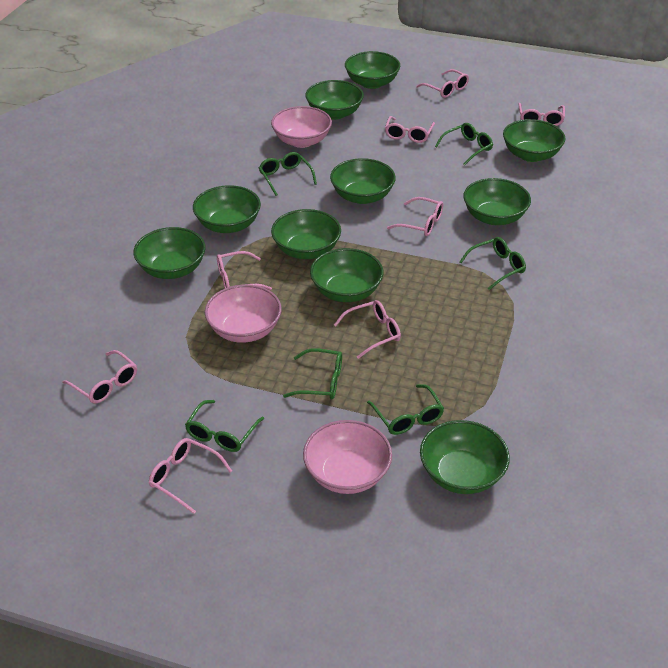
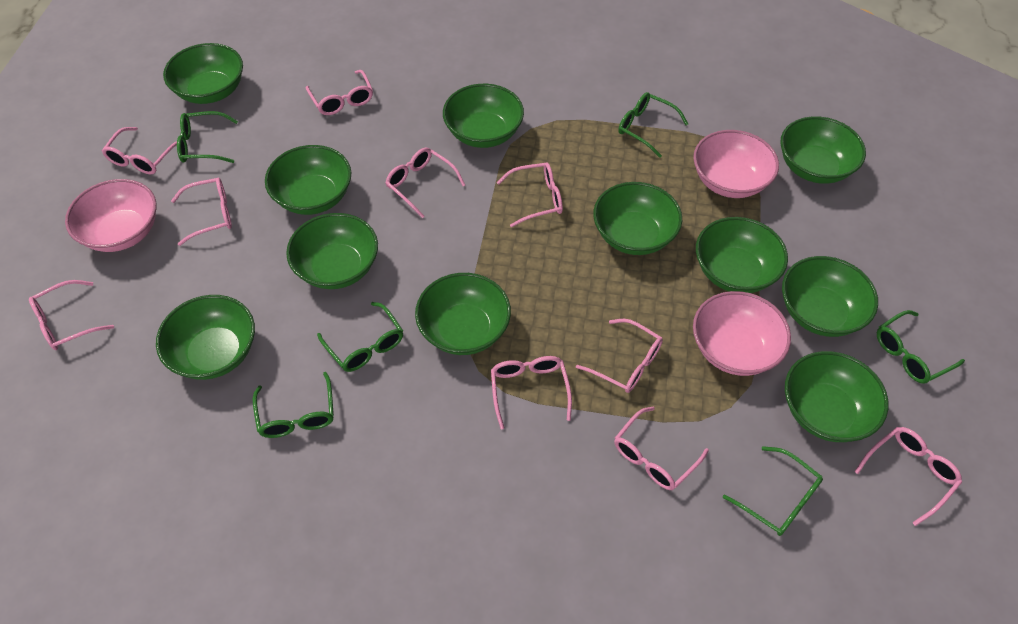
green bowl: [134,227,206,279] [193,185,261,233] [271,209,341,259] [305,80,364,120] [310,248,384,302] [330,158,396,204] [345,51,400,89] [420,420,510,494] [464,178,531,225] [503,119,566,162] = 10 -> [156,295,255,380] [163,43,243,104] [265,145,351,215] [286,213,378,289] [415,273,511,355] [443,84,524,148] [593,182,682,255] [696,217,788,293] [780,116,866,184] [782,256,878,337] [785,351,889,442] = 11
pink glasses: [63,350,137,403] [149,438,232,514] [217,251,272,290] [334,300,401,359] [385,116,435,143] [387,197,443,236] [416,69,469,98] [518,103,565,126] = 8 -> [29,280,114,350] [102,127,177,174] [171,177,232,246] [306,70,373,115] [386,148,465,218] [491,356,572,429] [497,162,563,227] [576,319,663,393] [614,407,709,490] [854,427,962,526] = 10

